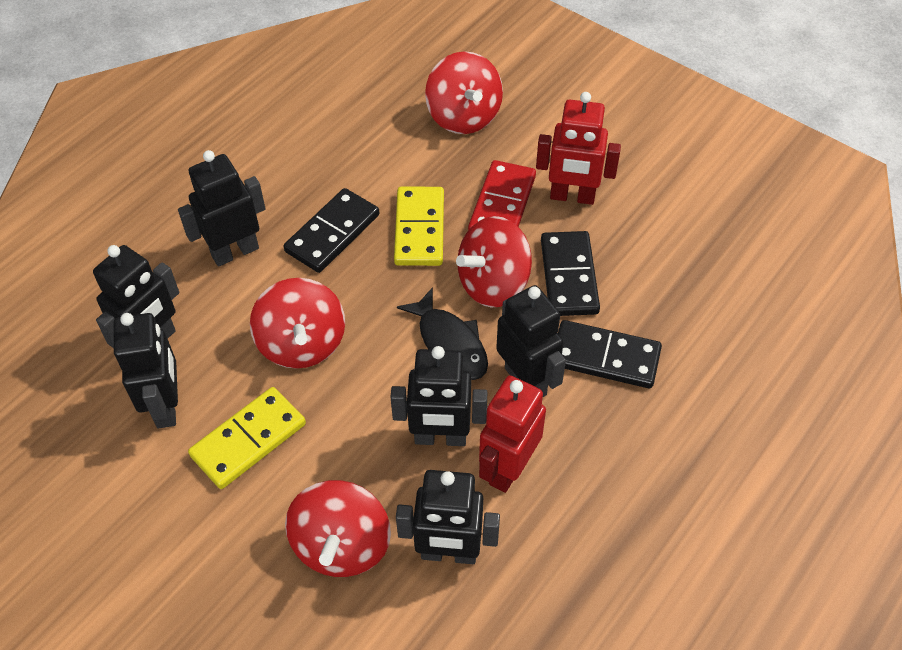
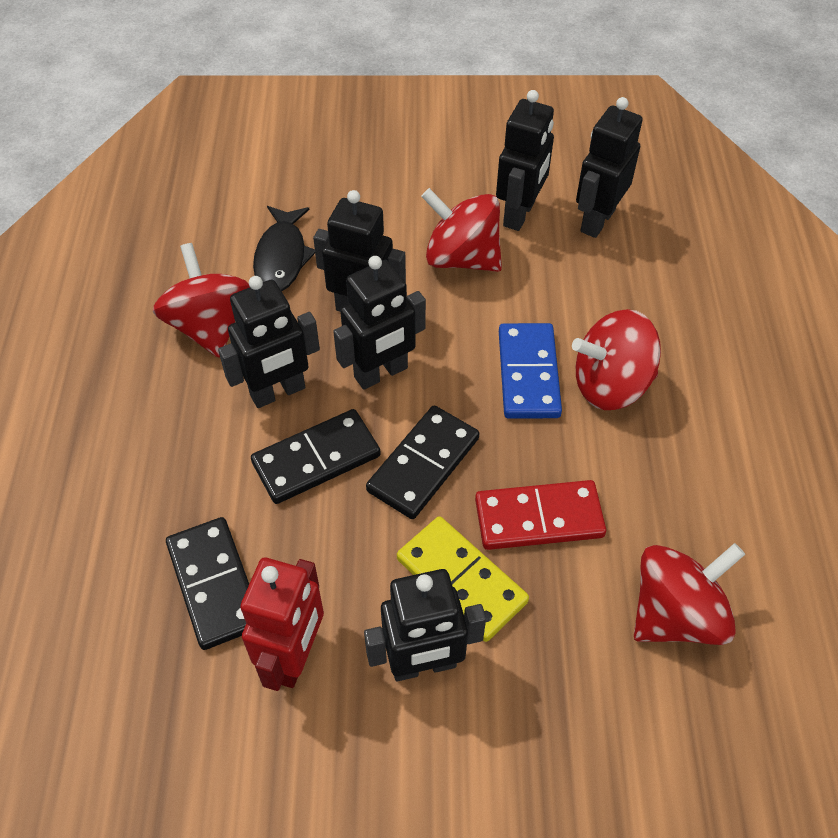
blue domino: none = 0 -> [499,323,562,419] = 1
red robot: [479,376,546,493] [536,92,621,205] = 2 -> [240,558,324,691] = 1
yellow domino: [188,387,306,489] [394,187,444,266] = 2 -> [397,516,529,642] = 1

